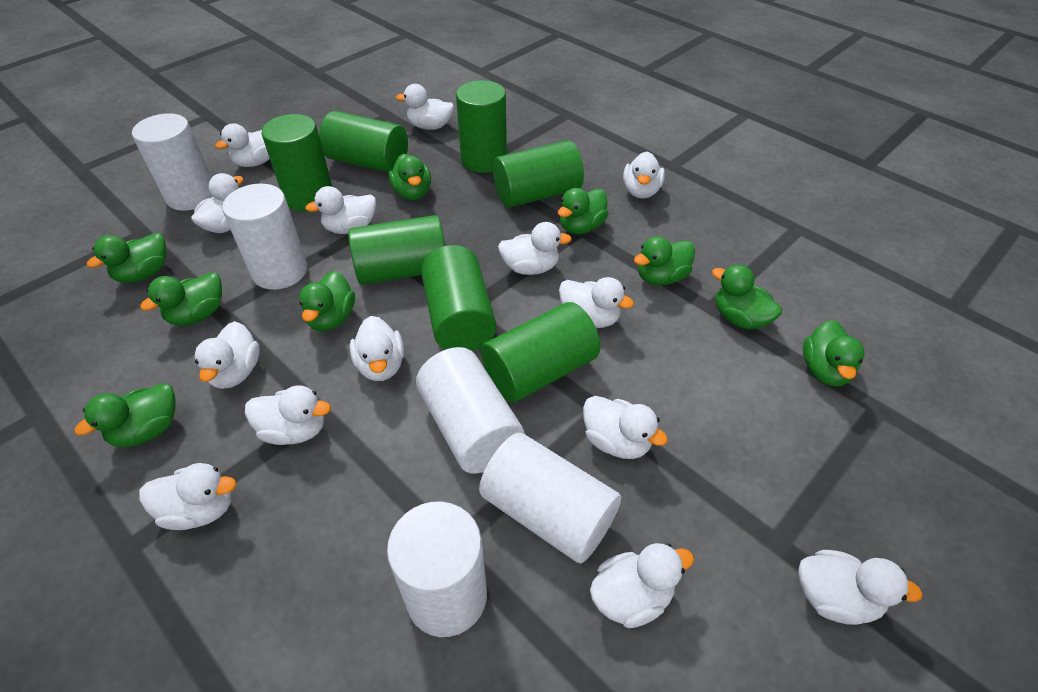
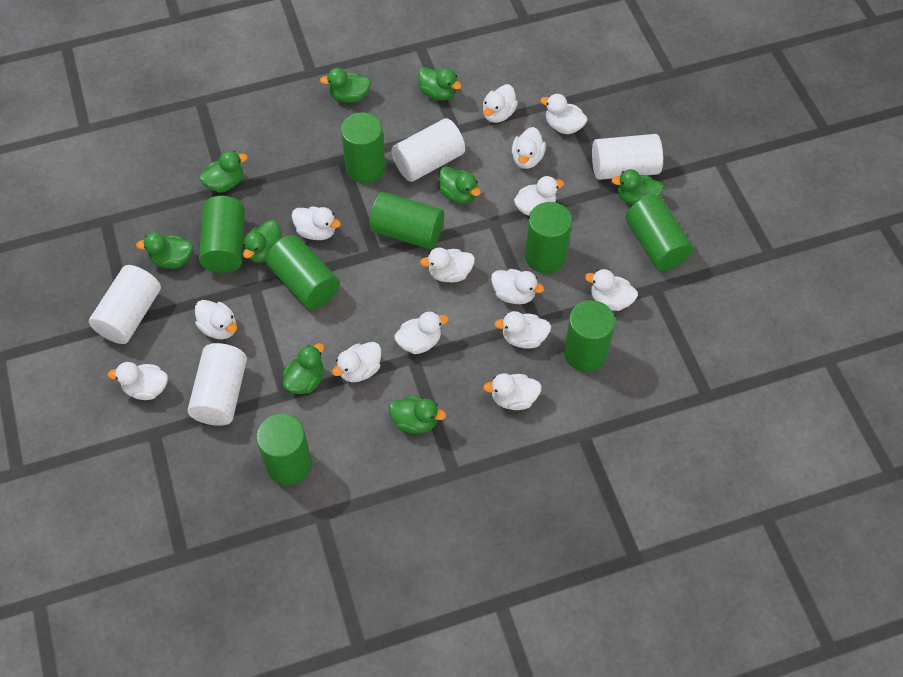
green cylinder: [261,114,332,211] [319,111,408,173] [348,215,445,285] [421,245,496,351] [456,80,507,173] [481,302,600,403] [493,140,584,208] = 7 -> [199,196,245,273] [256,414,312,485] [266,235,339,310] [341,112,385,184] [369,192,444,249] [525,202,572,273] [564,300,615,372] [625,195,693,271] = 8
white cylinder: [132,113,213,211] [222,184,307,290] [387,502,487,637] [416,347,525,474] [479,433,621,563] = 5 -> [89,265,161,344] [188,343,247,426] [392,118,465,182] [592,134,663,180] = 4

